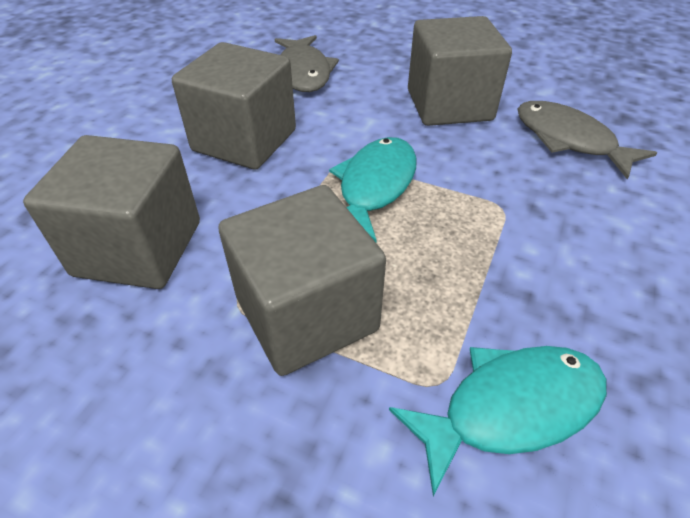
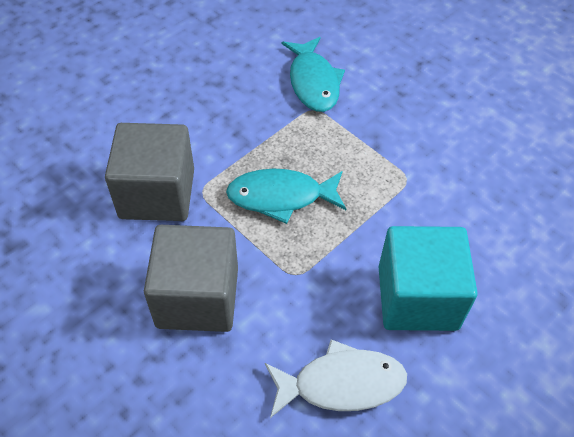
grey cube: [23,135,200,289] [172,42,296,170] [218,185,386,376] [408,16,512,126] = 4 -> [105,123,194,221] [144,225,238,332] = 2
grey fish: [275,35,339,92] [517,101,657,180] = 2 -> none = 0
turquoise cube: none = 0 -> [378,226,478,331] = 1
white fish: none = 0 -> [265,339,407,418] = 1

